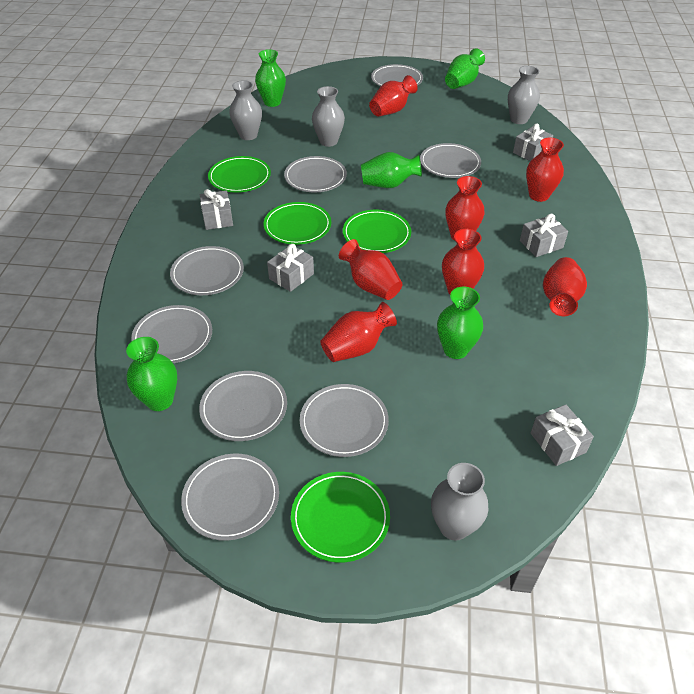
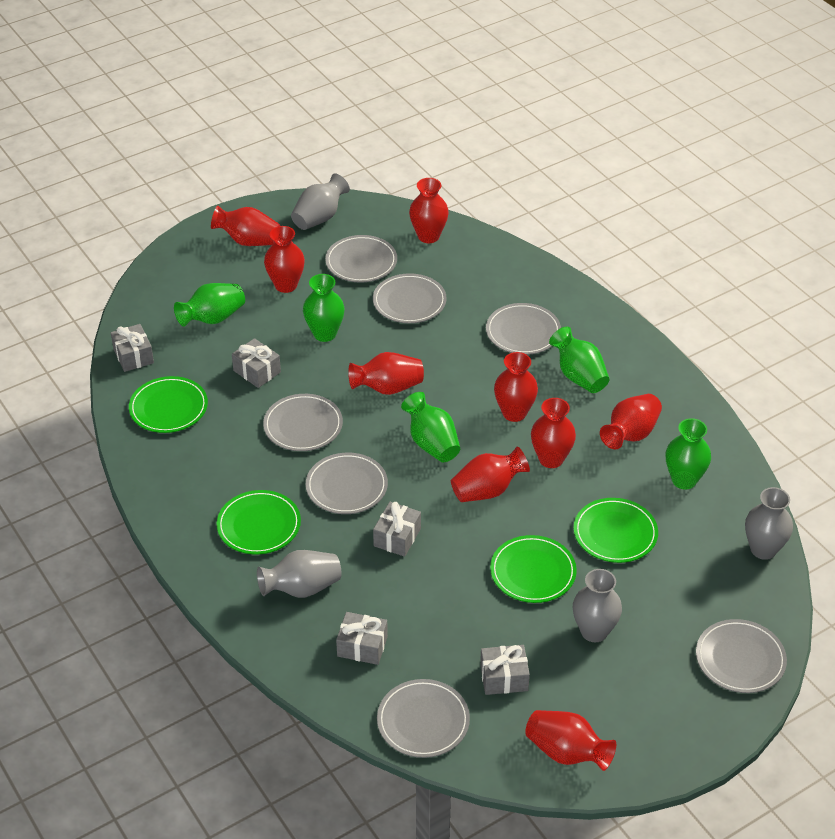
grey plate: [131,305,212,363] [170,246,244,295] [181,454,279,541] [199,371,287,441] [284,156,347,192] [300,384,389,457] [371,64,423,87] [420,143,481,178] = 8 -> [263,394,343,451] [306,453,388,514] [325,235,397,283] [373,273,447,323] [377,679,470,758] [486,303,561,355] [696,619,787,693] = 7
red vase: [320,302,397,362] [339,239,402,300] [369,75,418,117] [442,229,484,294] [445,176,484,241] [526,138,564,202] [543,257,587,316] = 7 -> [211,206,280,246] [264,226,305,293] [348,352,424,395] [409,178,448,243] [451,447,530,502] [494,352,538,422] [525,710,616,771] [531,398,576,468] [600,394,662,449] = 9

